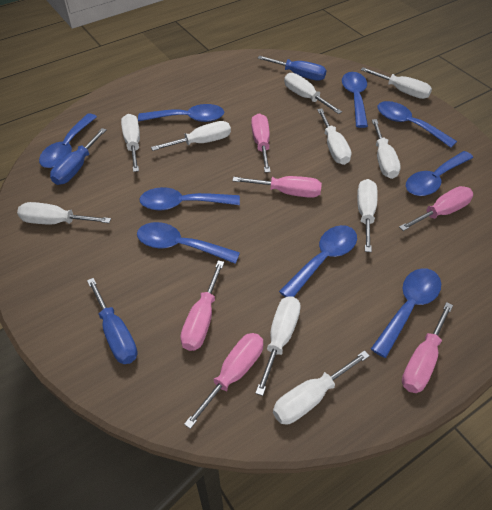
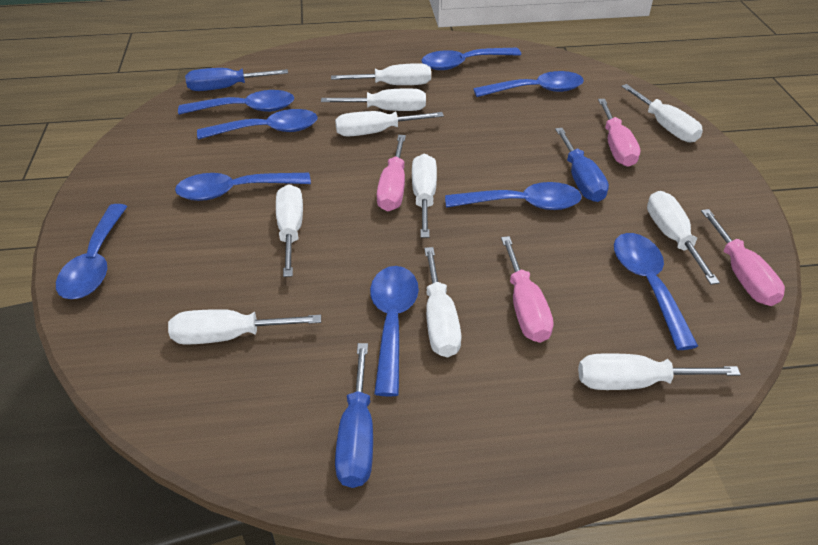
pink screwdriver: [180,260,224,351] [184,333,263,429] [232,176,322,198] [251,114,271,173] [399,186,473,231] [402,302,453,393] = 6 -> [377,135,406,211] [501,236,553,343] [598,99,640,167] [701,209,785,306] = 4

